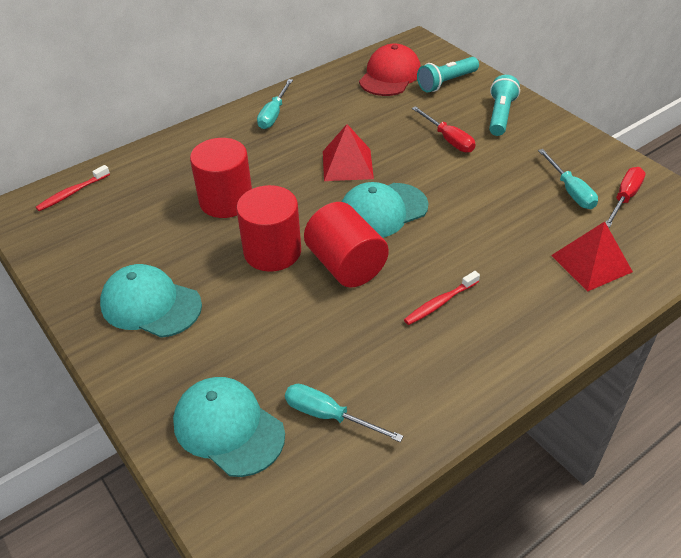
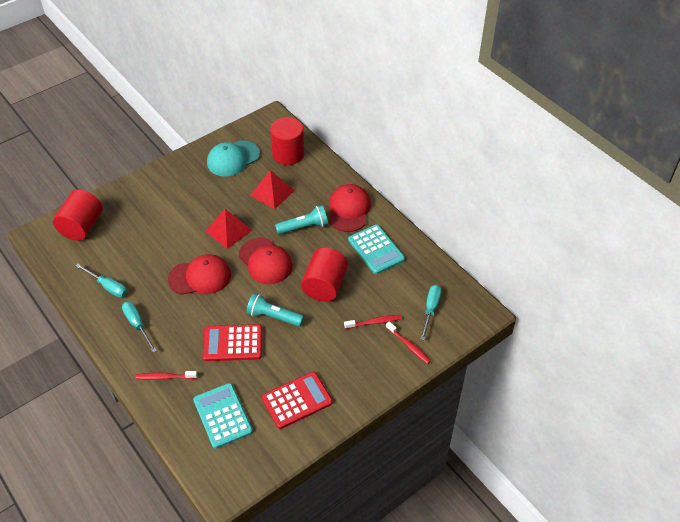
red calculator: none = 0 -> [203,324,262,361] [262,372,333,429] = 2
red cap: [359,43,421,96] = 1 -> [168,254,231,295] [239,238,292,284] [329,184,371,232] = 3
red screwdriver: [412,106,475,153] [605,167,646,227] = 2 -> none = 0
red toothbrush: [36,165,110,211] [404,271,480,325] = 2 -> [136,371,197,380] [344,315,402,329] [386,321,431,364] = 3
turquoise calculator: none = 0 -> [193,383,253,449] [348,224,405,274] = 2
turquoise cap: [100,264,202,338] [173,377,285,477] [342,182,428,238] = 3 -> [207,140,260,176] = 1

